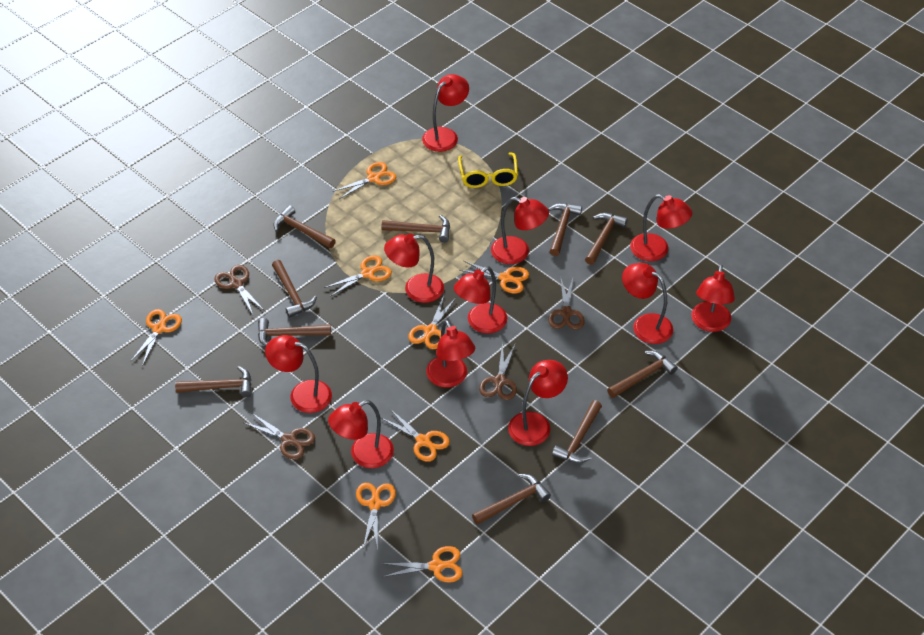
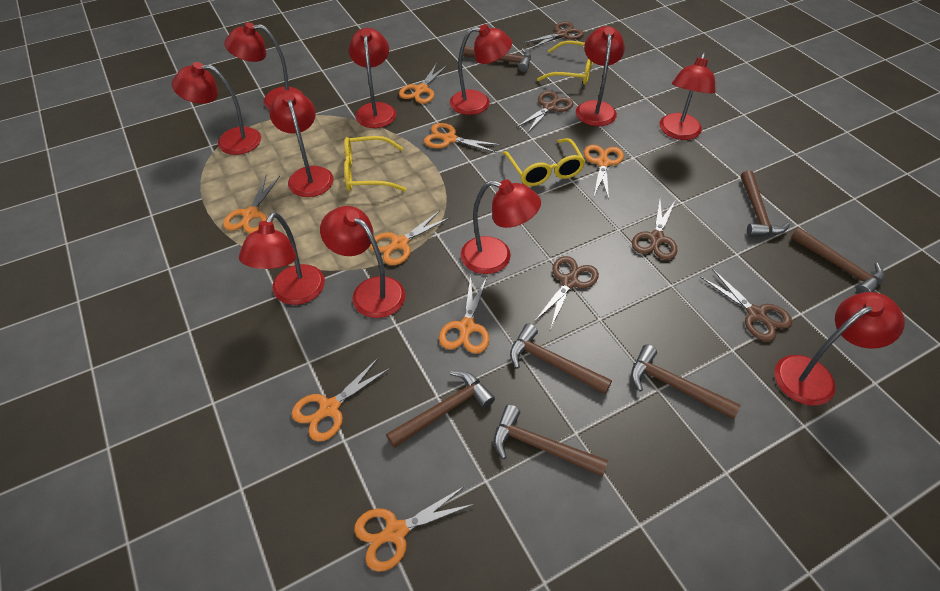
brown hammer: [175,366,252,397] [258,318,331,346] [272,260,317,318] [273,205,336,248] [381,215,450,243] [472,474,551,525] [548,203,582,256] [552,400,602,463] [585,213,628,265] [607,351,678,398] = 10 -> [386,371,495,448] [463,46,531,72] [494,405,608,477] [510,324,612,394] [631,345,741,419] [741,170,790,237] [791,228,884,294] = 7
brown scissors: [214,265,265,315] [244,413,315,459] [479,343,517,400] [548,278,585,330] = 4 -> [516,91,574,134] [523,21,584,49] [534,256,599,330] [632,199,677,260] [700,269,792,341] = 5
yellow glasses: [458,152,518,188] = 1 -> [344,136,406,192] [502,138,585,186] [537,41,593,85] = 3

